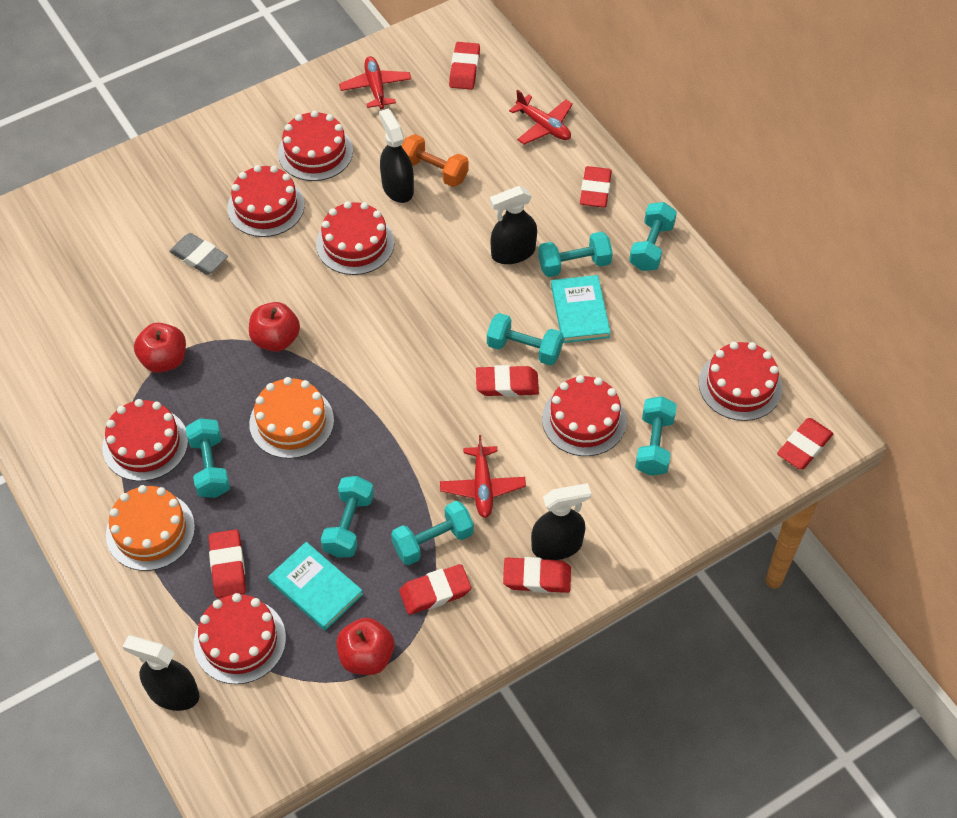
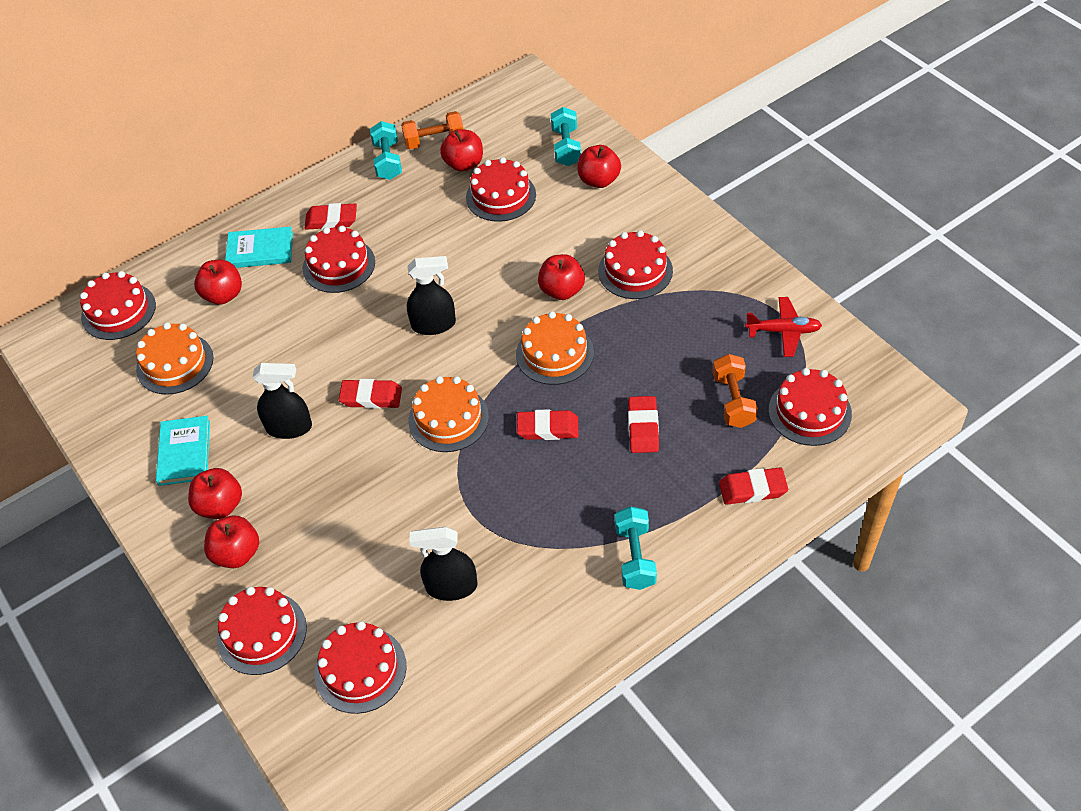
black spray bottle: [123,635,199,711] [379,108,414,203] [490,186,537,264] [531,483,591,560] = 4 -> [253,363,312,439] [407,256,456,335] [410,527,478,601] = 3
grey eraser: [169,233,228,275] = 1 -> none = 0
orange cake: [106,485,195,571] [249,377,334,459] = 2 -> [136,322,213,395] [408,376,489,452] [516,311,594,385] = 3
orange dumbbell: [402,134,469,187] = 1 -> [401,111,464,149] [713,354,758,428] = 2
red apple: [134,323,186,373] [249,302,300,352] [336,618,395,675] = 3 -> [188,468,242,519] [194,260,242,305] [204,516,259,568] [440,129,483,172] [538,254,585,300] [578,145,621,188] = 6
red eraser: [209,529,246,598] [399,564,471,615] [449,42,480,90] [476,365,539,397] [503,557,571,593] [580,166,612,208] [777,418,833,470] = 7 -> [305,203,357,230] [339,379,402,409] [517,409,579,440] [628,396,659,453] [719,467,788,505] = 5
red plane: [339,56,411,109] [440,435,526,518] [509,90,573,145] = 3 -> [745,297,822,357] = 1
turquoise dumbbell: [186,418,230,498] [321,476,374,558] [391,501,474,565] [487,313,564,366] [538,232,613,277] [629,202,677,271] [635,396,677,476] = 7 -> [370,121,402,180] [551,107,581,166] [615,506,657,590] = 3

